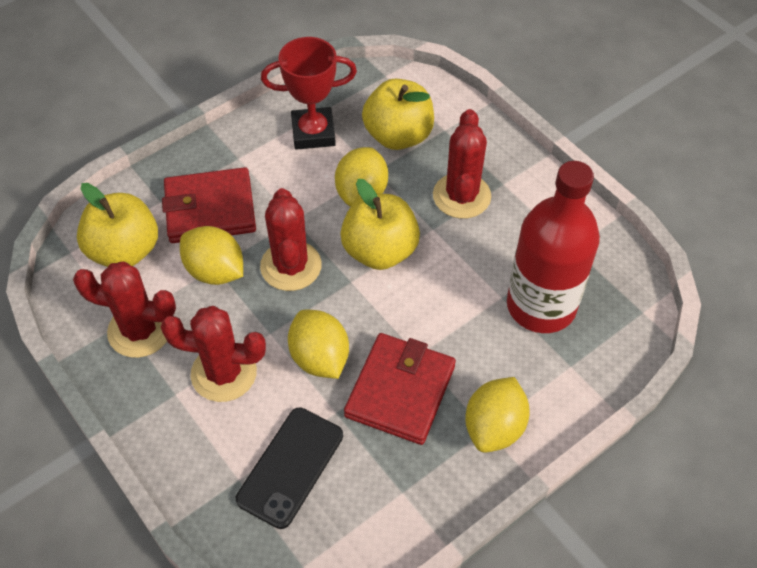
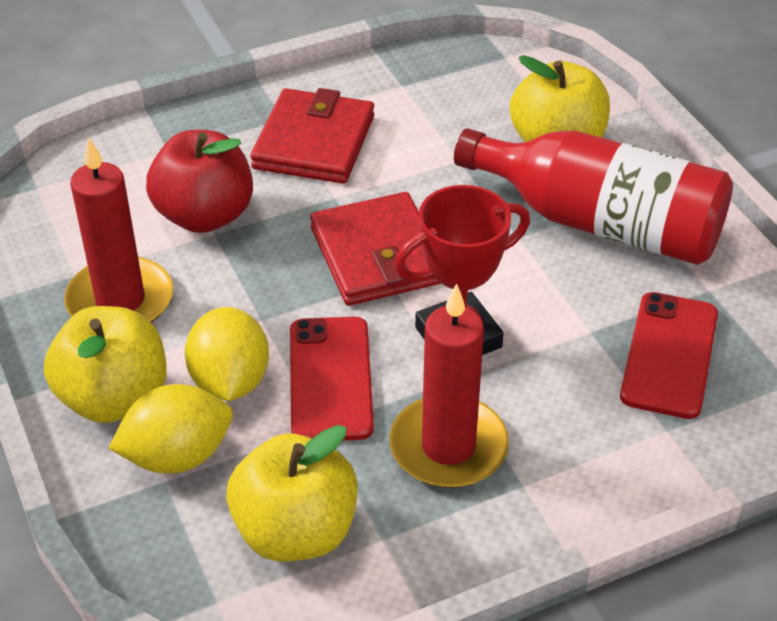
black phone: [236,407,343,529] = 1 -> none = 0
red apple: none = 0 -> [146,130,253,233] = 1
red cactus: [73,262,176,358] [161,306,266,402] [260,188,322,291] [433,109,491,219] = 4 -> none = 0
red candle: none = 0 -> [64,137,173,323] [389,283,509,488] = 2
red phone: none = 0 -> [290,317,374,441] [620,292,718,419] = 2
yellow lemon: [180,226,243,285] [288,310,349,379] [335,147,388,207] [465,377,530,453] = 4 -> [109,384,233,474] [185,307,269,401] = 2

